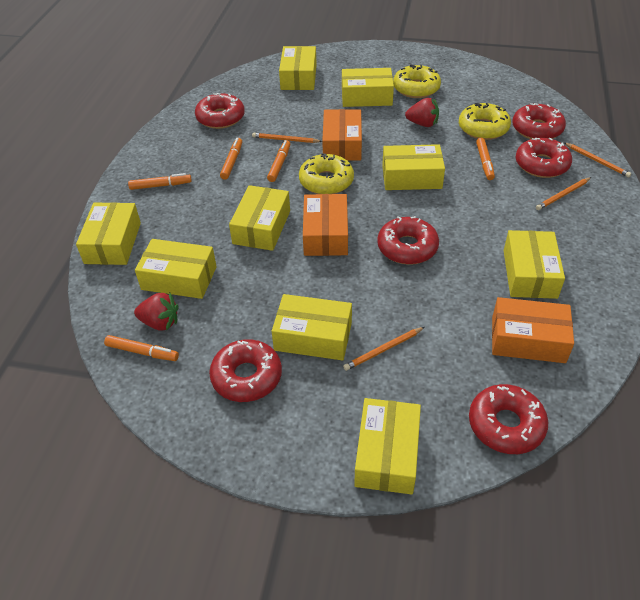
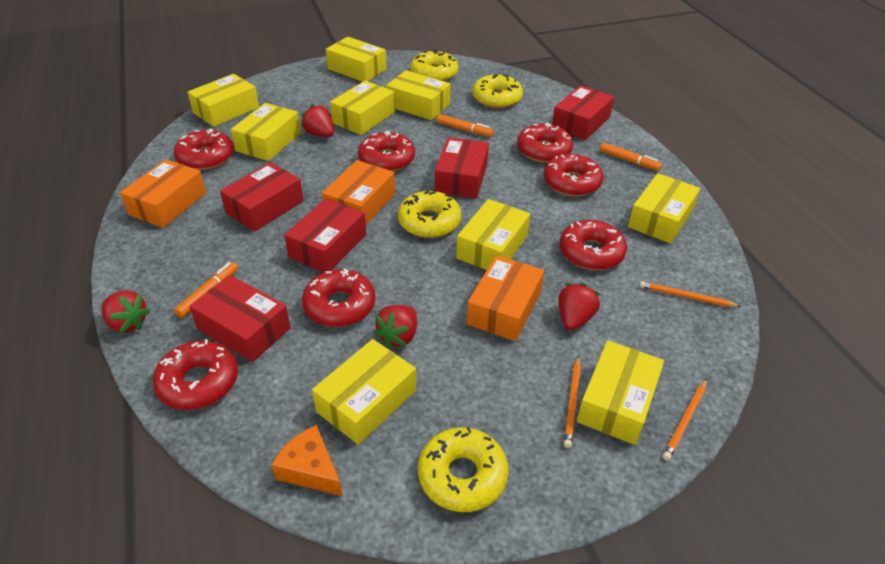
orange cheese: none = 0 -> [272,425,343,496] = 1
orange marker: [104,335,179,361] [128,173,192,190] [220,138,242,180] [267,140,290,182] [476,138,495,180] = 5 -> [174,262,238,318] [437,114,494,137] [600,142,662,171] = 3
orange pencil: [252,133,322,143] [343,327,424,371] [536,177,591,210] [565,143,631,177] = 4 -> [564,355,581,448] [639,281,741,307] [663,379,707,460] = 3
red box: none = 0 -> [189,275,291,362] [220,162,304,232] [284,198,366,272] [435,137,489,198] [552,85,614,140] = 5
red donut: [195,93,245,129] [209,339,282,402] [377,216,439,265] [469,384,548,454] [512,103,566,139] [516,138,572,178] = 6 -> [153,339,238,410] [174,129,234,170] [302,268,375,327] [358,131,415,172] [517,123,573,163] [543,154,603,197] [560,220,627,270] = 7
red strawberry: [134,293,179,331] [405,98,439,127] = 2 -> [101,290,150,333] [301,104,334,137] [374,305,417,348] [558,283,601,330] = 4
yellow donut: [299,153,354,194] [393,65,441,98] [459,103,511,140] = 3 -> [398,189,461,238] [411,50,458,81] [418,427,509,512] [472,74,523,108] = 4

